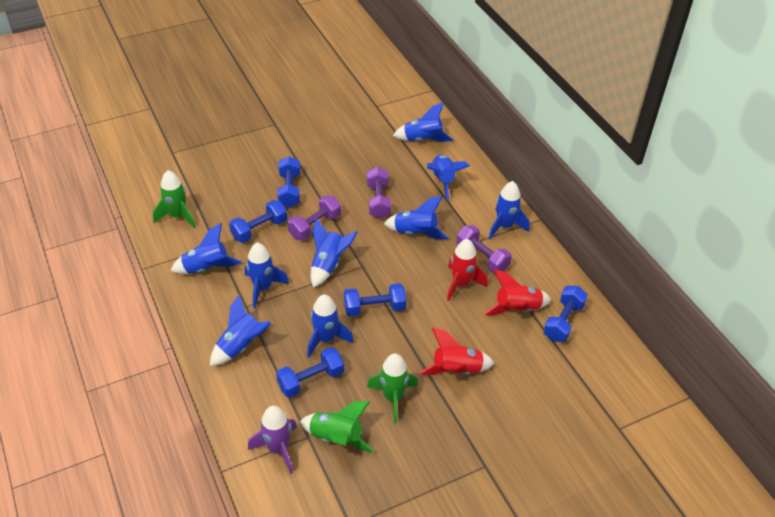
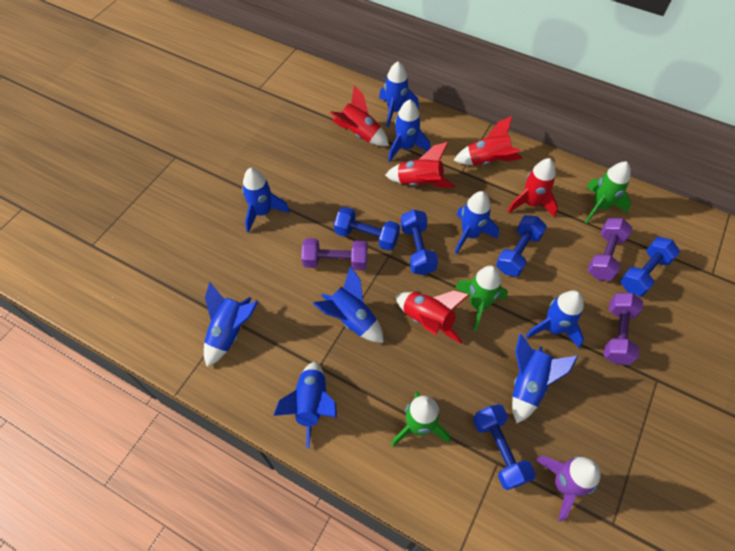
red rocket: [419,328,495,375] [447,239,488,301] [484,270,551,315] = 3 -> [330,85,389,146] [385,142,455,188] [396,291,469,343] [453,116,523,165] [507,158,558,218] = 5

